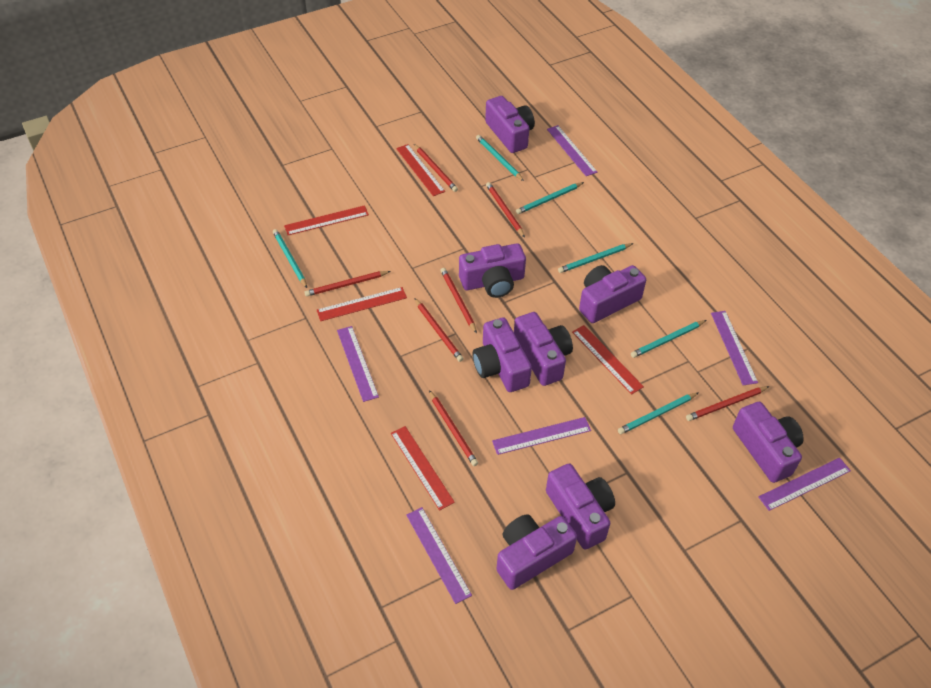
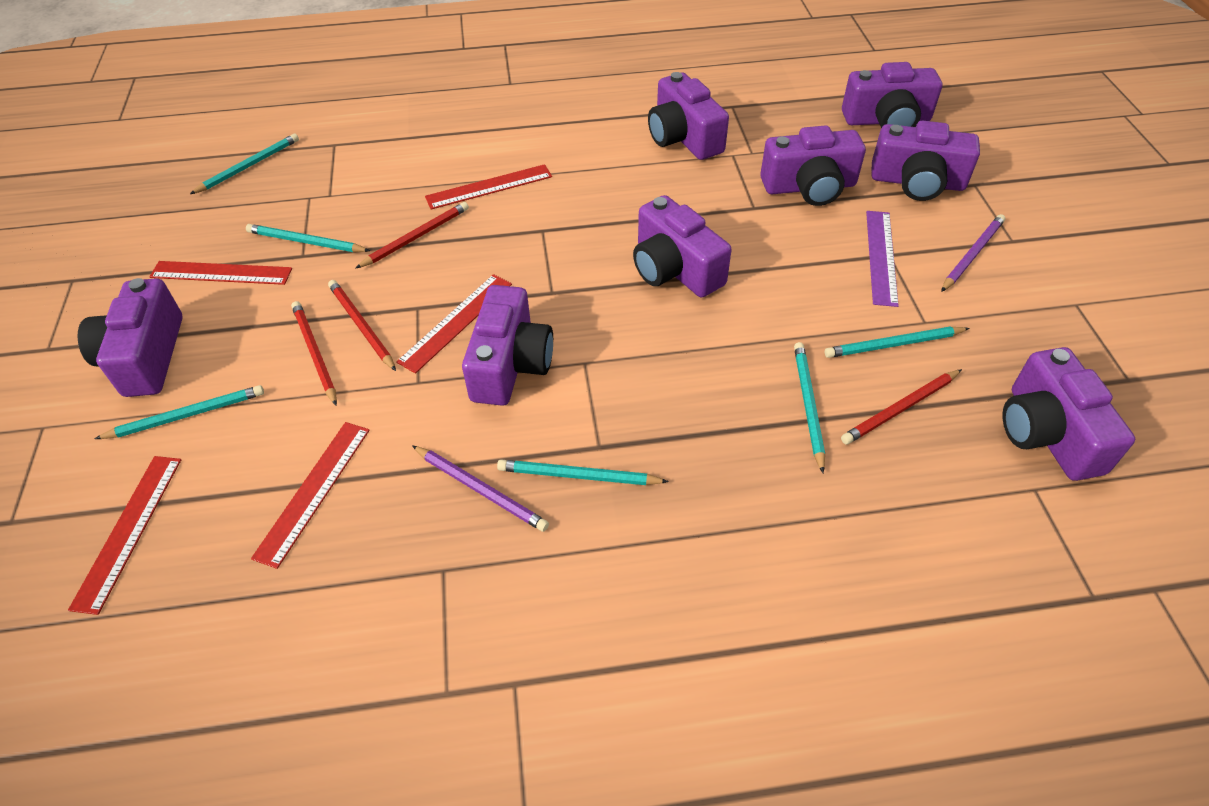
purple pencil: none = 0 -> [412,445,549,532] [941,214,1005,292] = 2
purple ruler: [337,326,379,402] [406,507,472,604] [492,417,591,455] [547,125,597,176] [711,311,758,385] [758,458,851,511] = 6 -> [866,211,899,307] = 1
red pencil: [304,271,391,296] [414,144,458,192] [414,298,463,362] [429,390,478,466] [440,268,477,334] [486,182,525,238] [686,386,770,421] = 7 -> [291,301,337,406] [328,280,396,371] [355,202,469,269] [841,369,962,444] = 4

